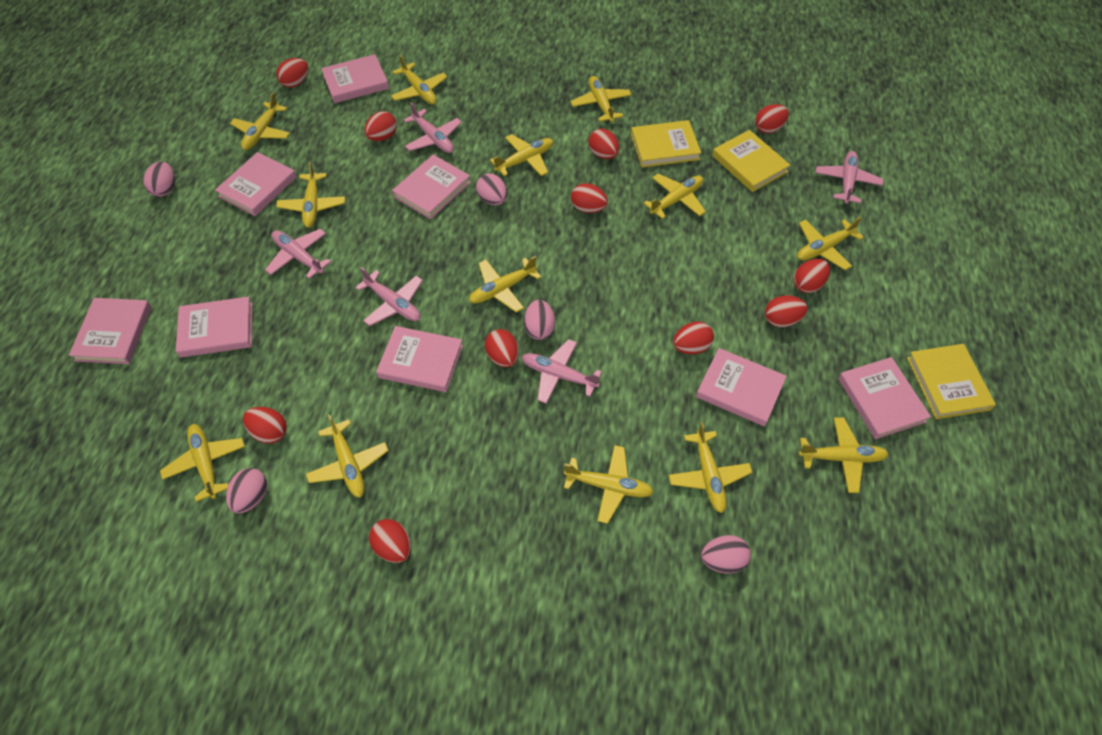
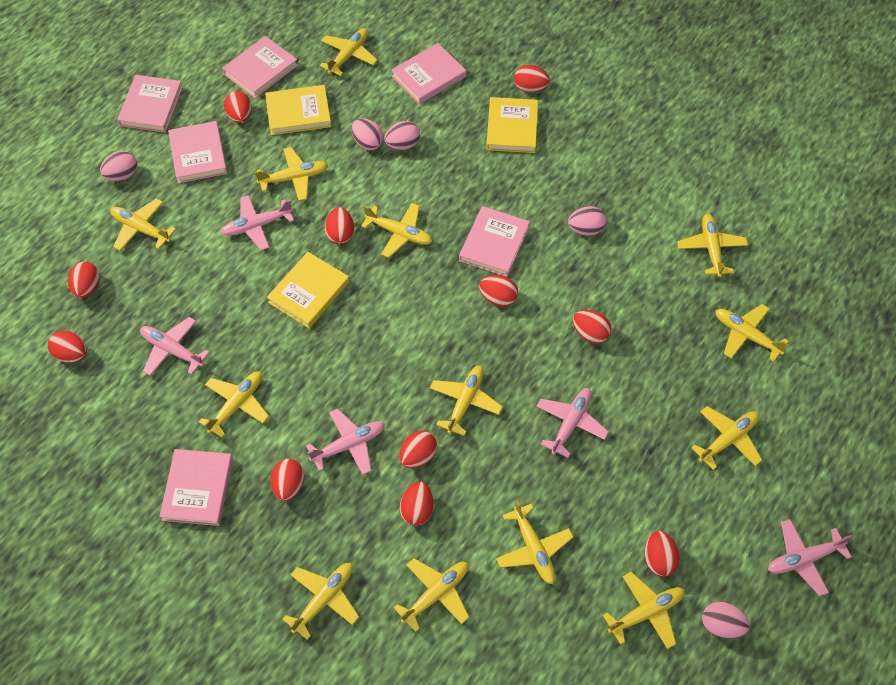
pink book: [69,298,151,364] [176,297,252,358] [215,152,296,216] [321,54,389,103] [376,326,463,392] [392,155,471,219] [696,348,787,426] [838,357,931,439] = 8 -> [117,75,183,133] [159,449,233,526] [168,121,227,183] [222,36,298,98] [391,43,466,104] [459,206,530,277] = 6

